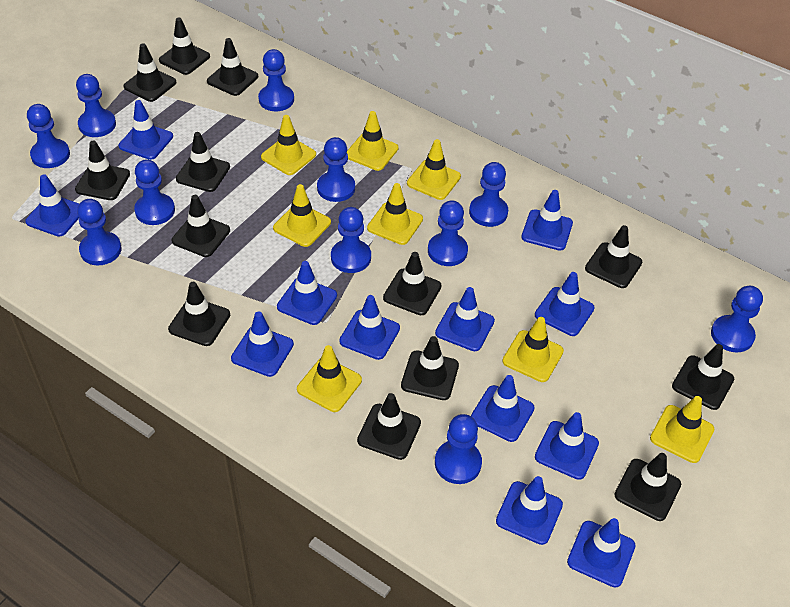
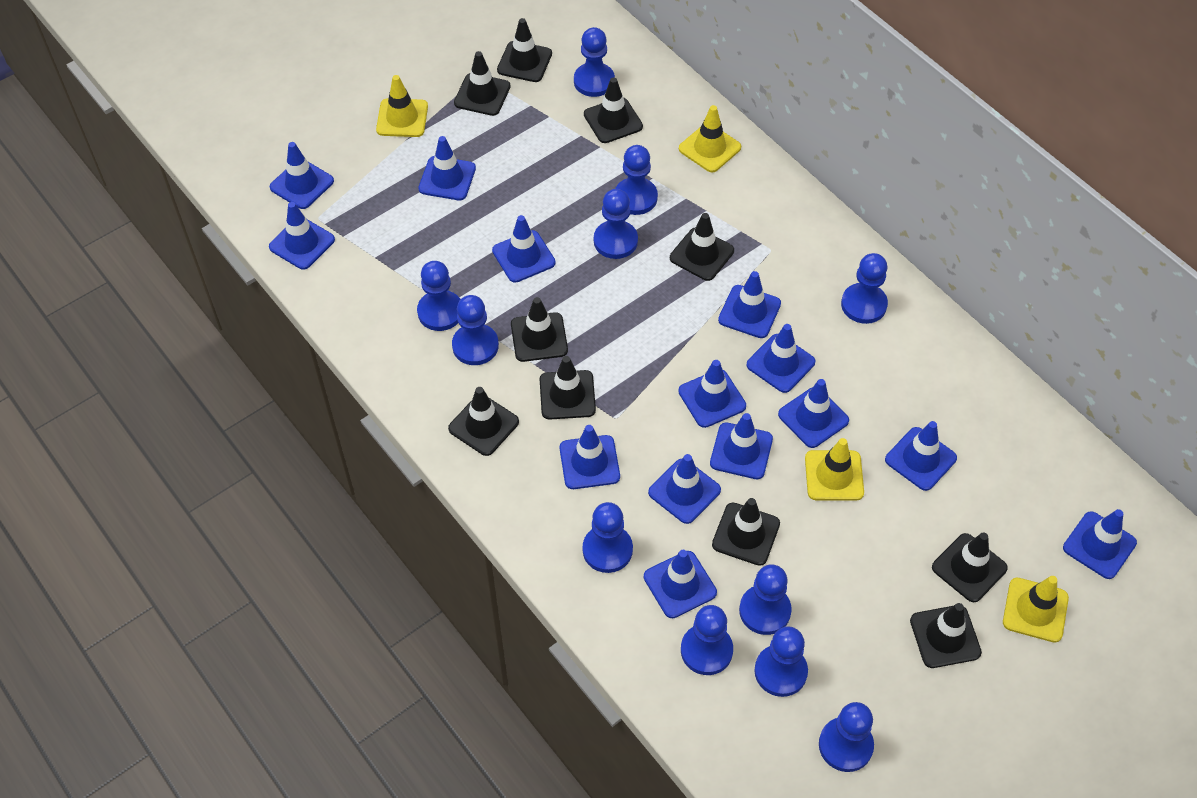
black traffic cone: [75,140,130,200] [124,43,176,102] [159,17,210,75] [168,282,230,346] [172,195,230,257] [176,132,230,192] [207,38,258,96] [357,393,421,460] [383,252,442,315] [401,336,459,400] [585,225,642,288] [614,453,681,521] [672,344,734,410] = 13 -> [448,387,519,456] [454,51,511,116] [497,18,552,82] [511,297,568,362] [540,356,596,420] [584,77,643,143] [670,213,734,281] [712,498,780,566] [910,603,982,668] [932,532,1008,602] = 10
blue traffic cone: [25,174,79,237] [119,100,173,160] [231,311,294,377] [277,261,337,325] [339,295,400,360] [435,287,495,351] [471,375,535,442] [496,476,563,545] [521,190,573,251] [535,272,595,336] [535,412,599,480] [567,518,636,587] = 12 -> [269,202,335,270] [270,142,334,209] [418,136,476,200] [492,215,556,283] [560,425,620,489] [644,550,717,618] [648,454,721,524] [678,360,746,428] [710,413,773,479] [718,271,781,338] [747,324,815,393] [778,379,849,448] [885,421,957,491] [1063,509,1137,579] = 14
yellow traffic cone: [261,115,316,175] [273,184,331,247] [297,345,362,412] [347,111,399,171] [367,183,423,245] [407,139,461,200] [502,317,564,382] [650,396,714,463] = 8 -> [376,75,428,137] [679,105,741,172] [805,438,864,501] [1003,576,1069,643] = 4

